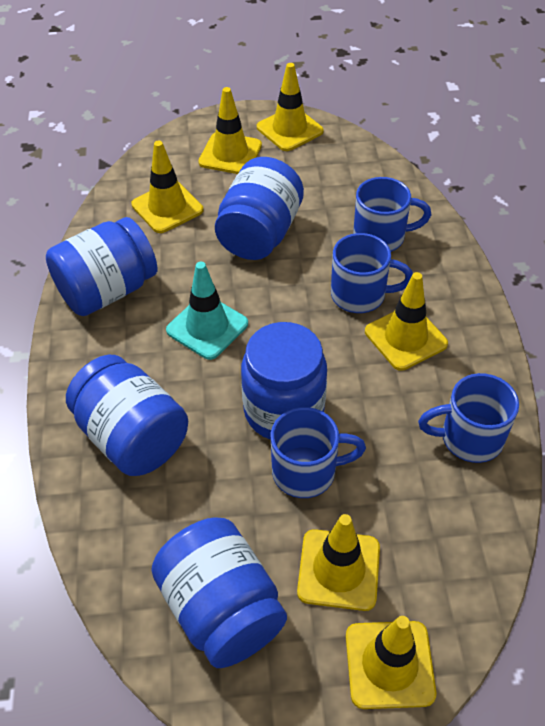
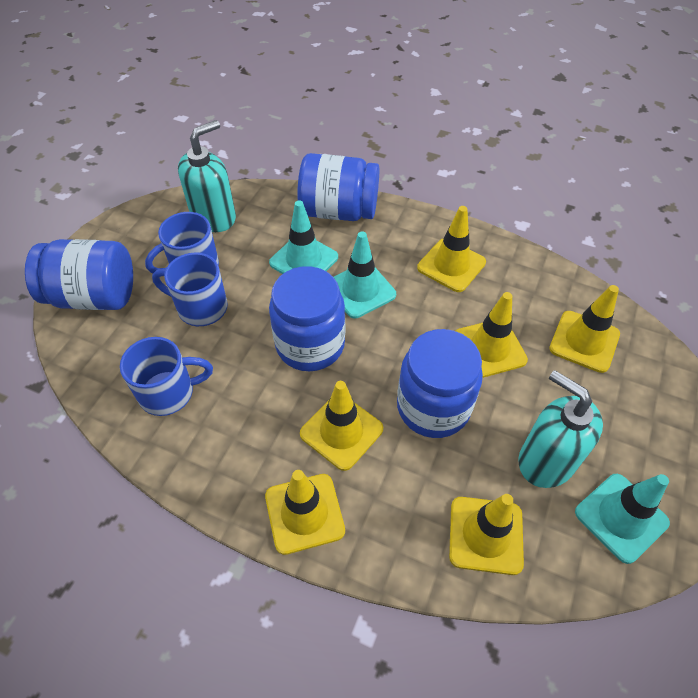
blue jar: [46,217,157,316] [66,355,188,476] [151,517,287,668] [215,157,304,260] [241,322,327,440] = 5 -> [25,239,133,310] [269,266,345,371] [297,153,379,221] [397,329,483,438] = 4
blue mug: [271,407,366,498] [331,233,413,313] [353,177,431,252] [418,373,519,463] = 4 -> [120,337,213,416] [145,212,219,273] [152,253,228,326] = 3
turquoise soap dispenser: none = 0 -> [178,120,236,232] [518,370,603,488] = 2
turquoise traffic cone: [166,262,248,360] = 1 -> [269,200,338,274] [334,231,396,319] [575,474,670,564] = 3

